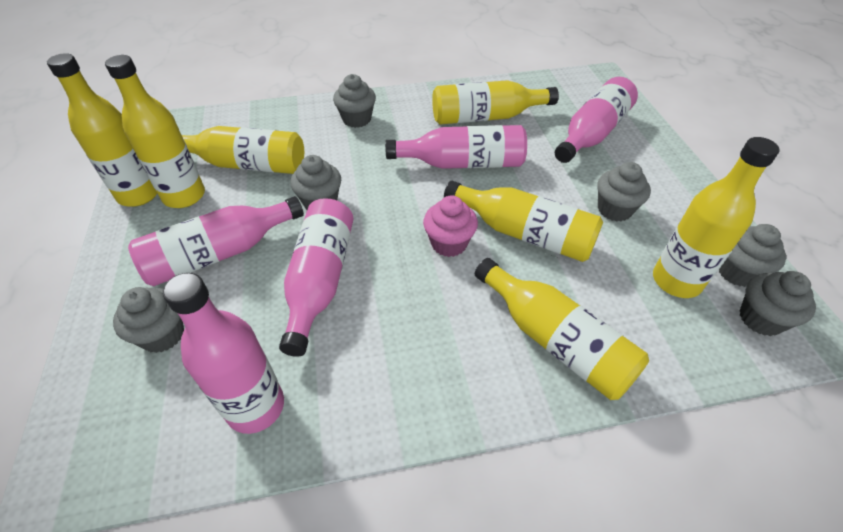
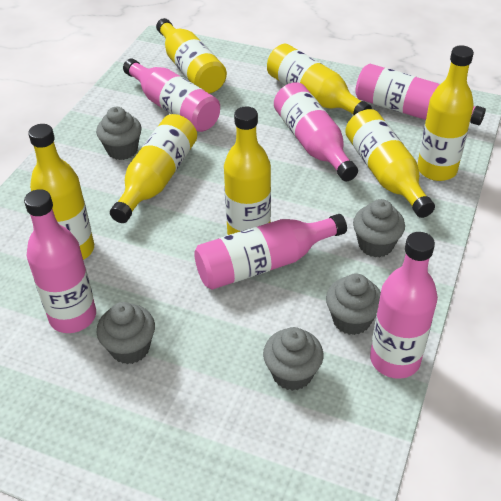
grey cupcake: [113,287,184,353] [290,155,341,210] [333,74,376,128] [597,162,651,222] [719,224,786,287] [740,271,816,336] = 6 -> [96,107,142,160] [96,302,155,364] [263,327,324,391] [326,273,381,335] [353,199,405,257] = 5
pink bottle: [128,196,304,286] [163,273,284,434] [279,198,354,357] [385,125,527,169] [555,77,638,163] = 5 -> [24,189,96,333] [123,59,220,132] [194,214,347,290] [274,82,358,181] [355,64,486,125] [370,232,438,379] = 6
pink cupcake: [423,195,478,257] = 1 -> none = 0

